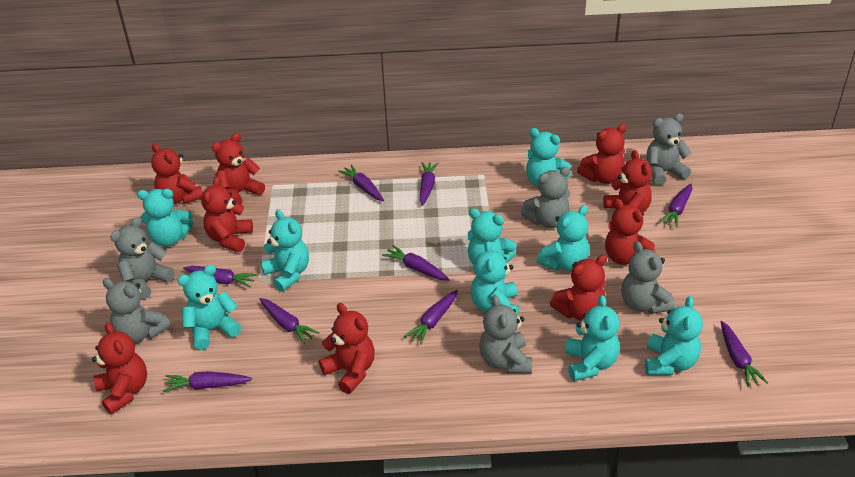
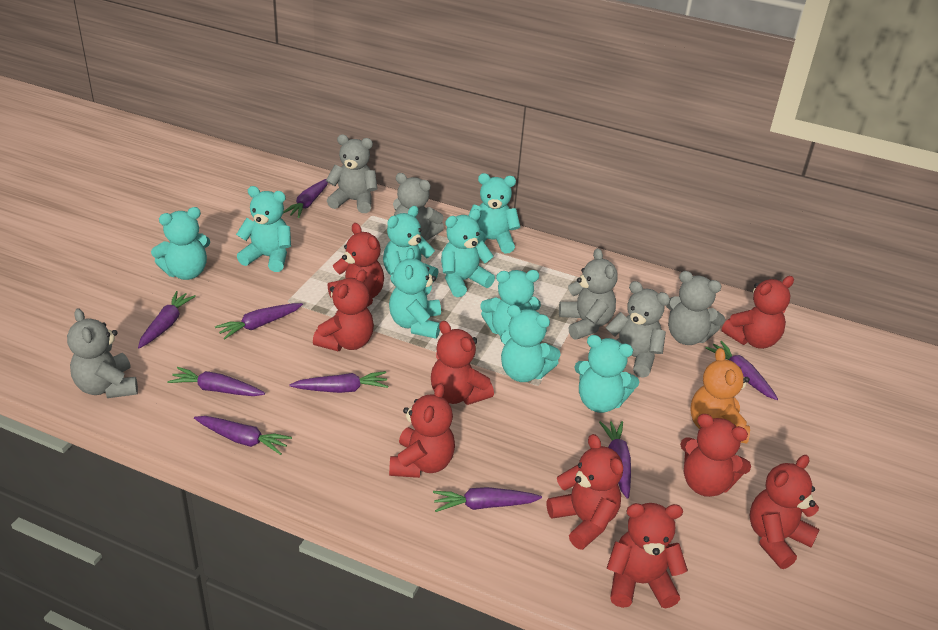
orange teddy bear: none = 0 -> [690,348,750,443] = 1

